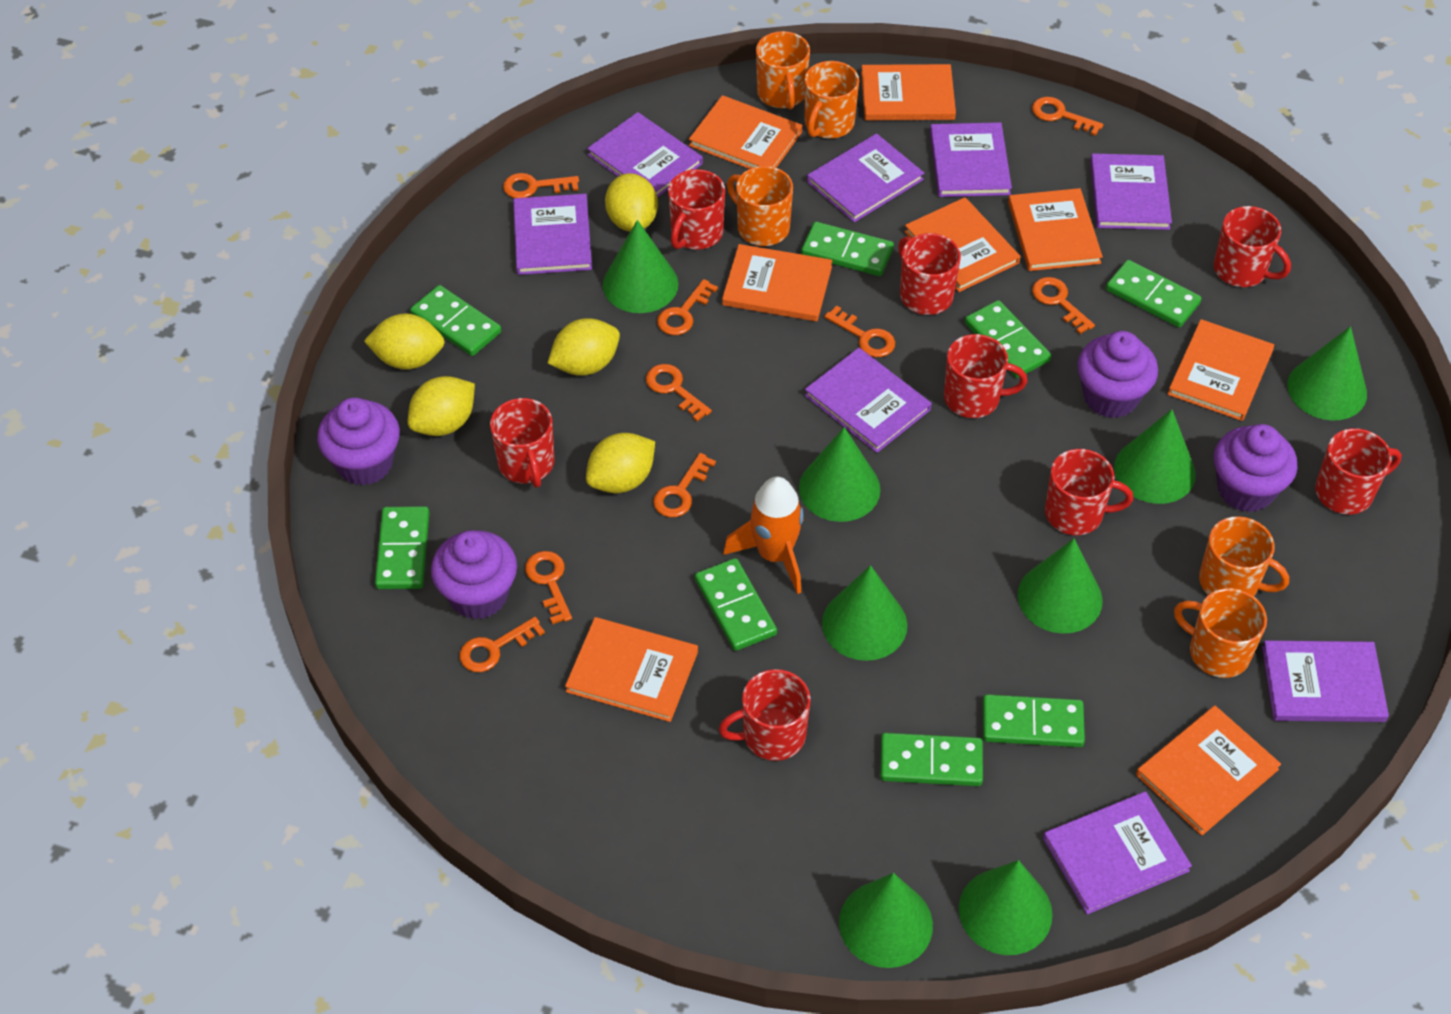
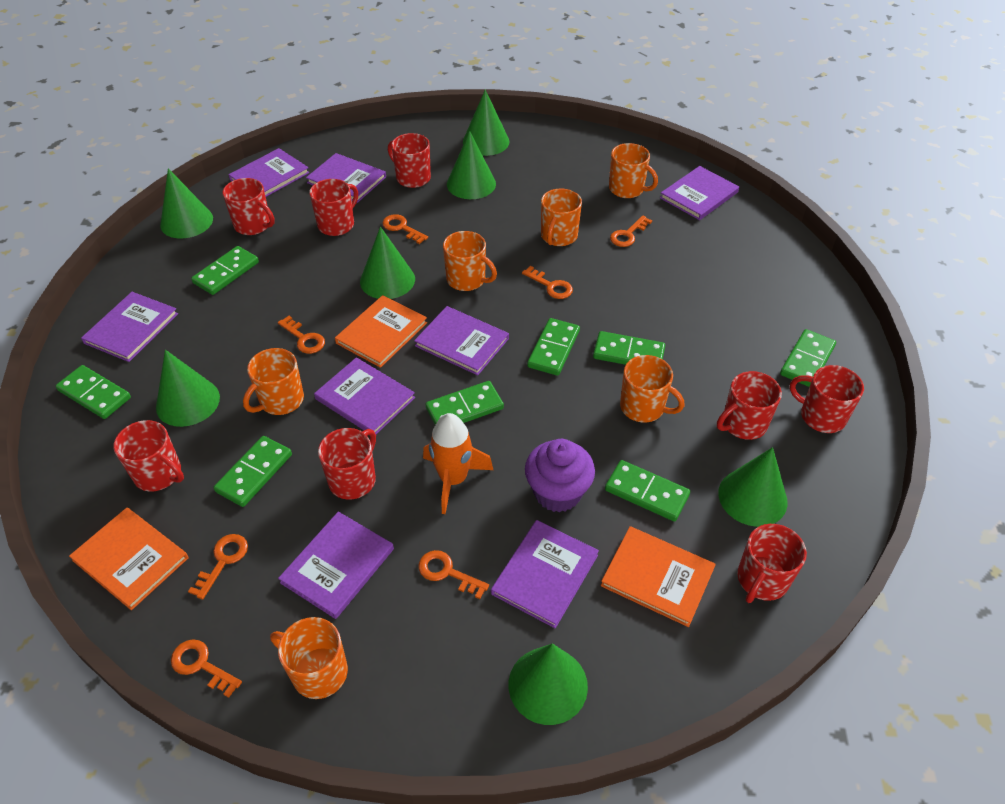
green cone: [603,220,678,313] [799,427,881,522] [822,565,907,661] [839,873,933,968] [959,860,1053,955] [1018,539,1103,634] [1114,409,1196,504] [1287,326,1367,421] = 8 -> [156,350,220,427] [160,168,213,239] [360,227,415,299] [447,131,496,199] [463,90,510,156] [509,643,588,725] [718,447,788,527] = 7
orange book: [565,617,698,722] [689,95,802,169] [722,244,832,321] [861,64,956,120] [904,197,1020,292] [1008,188,1103,271] [1136,706,1281,836] [1168,319,1274,421] = 8 -> [69,508,188,610] [335,295,427,368] [601,526,716,627] = 3
orange key: [459,617,545,672] [503,173,579,198] [525,551,572,624] [646,364,712,421] [653,453,716,517] [657,279,718,335] [824,305,895,357] [1032,97,1103,136] [1032,277,1095,334] = 9 -> [171,639,242,698] [188,534,248,600] [278,316,325,354] [382,214,428,244] [419,550,489,599] [522,266,573,299] [610,215,652,247] = 7
orange mug: [727,166,793,246] [756,31,810,110] [805,61,859,138] [1174,588,1267,678] [1199,516,1289,596] = 5 -> [243,348,304,415] [270,617,348,699] [443,231,497,291] [541,189,582,246] [609,143,658,198] [620,355,685,422] = 6
purple cupcake: [317,397,400,486] [431,530,517,619] [1077,331,1158,418] [1214,424,1298,512] = 4 -> [525,439,595,512] = 1
yellow lemon: [364,313,445,370] [408,376,475,436] [547,318,620,376] [586,433,655,493] [605,173,658,232] = 5 -> none = 0

